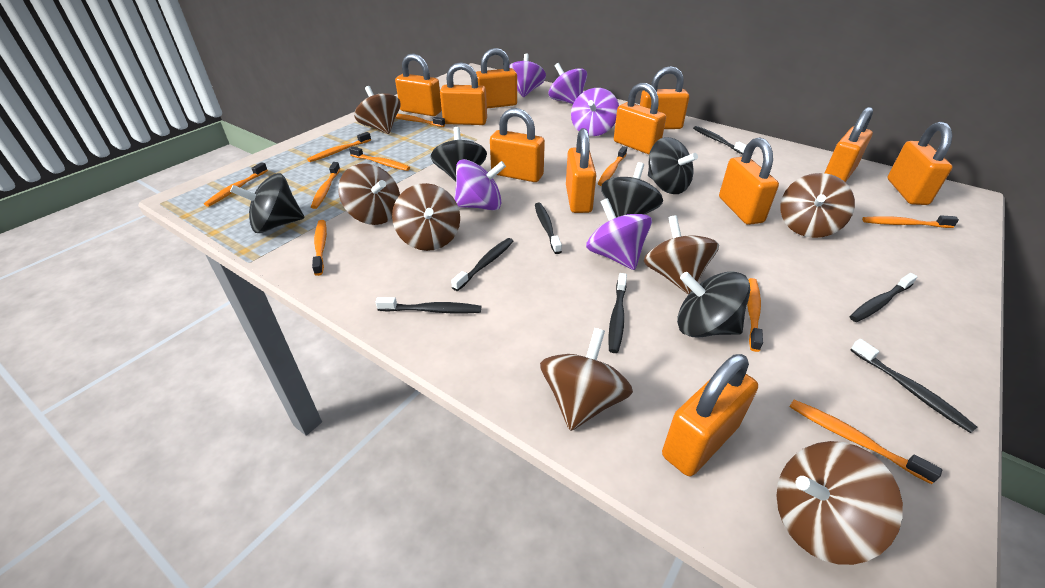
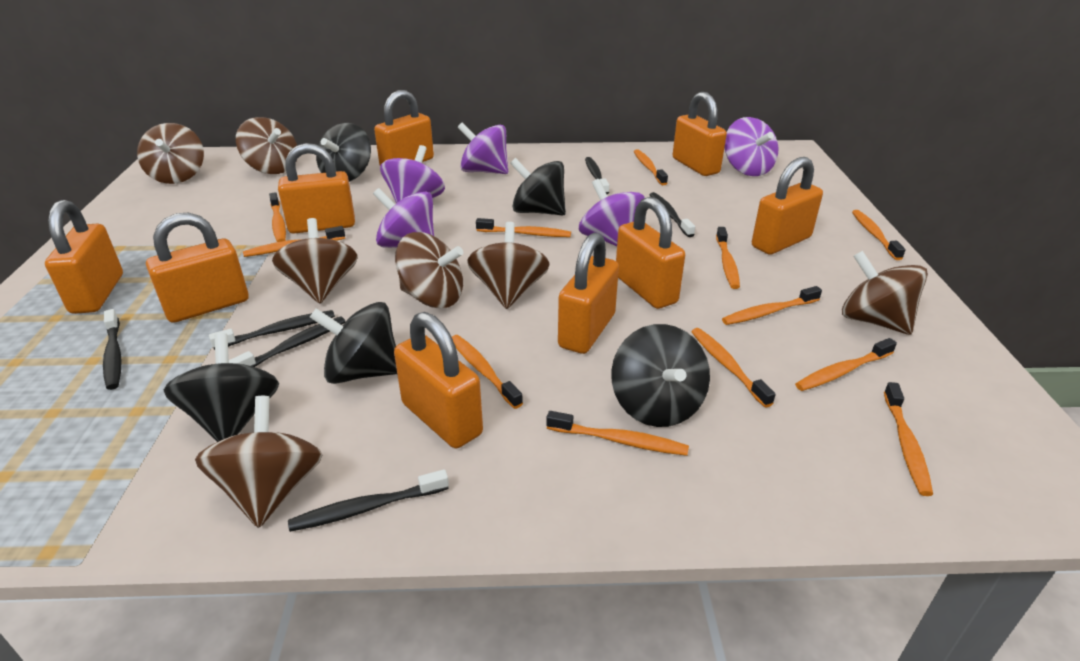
black toothbrush: [376,297,481,314] [451,238,514,291] [535,203,562,254] [608,273,627,353] [693,126,747,155] [850,273,918,322] [850,339,977,433] = 7 -> [103,309,122,390] [209,310,335,350] [229,316,346,367] [288,469,449,532] [585,157,609,194] [650,192,695,237] = 6
orange padlock: [395,53,442,116] [440,62,487,125] [476,48,517,108] [490,108,545,182] [566,128,596,213] [614,83,666,154] [640,66,689,129] [662,354,758,476] [719,138,779,225] [825,107,873,182] [887,122,953,205] = 11 -> [45,200,123,314] [146,213,249,323] [278,143,355,234] [374,90,434,166] [394,312,483,448] [558,232,619,354] [616,197,685,309] [673,92,727,176] [752,157,823,255] = 9
orange toothbrush: [204,162,268,207] [307,132,371,162] [311,162,340,209] [312,220,327,276] [349,146,410,171] [396,114,445,127] [598,146,627,186] [747,278,763,352] [790,400,942,484] [862,215,959,228] = 10 -> [243,226,345,257] [269,192,286,242] [452,335,523,409] [476,218,571,237] [546,411,689,456] [634,149,668,185] [691,328,776,407] [716,227,740,289] [722,286,822,325] [795,338,897,391] [852,210,906,260] [884,382,933,496] = 12

